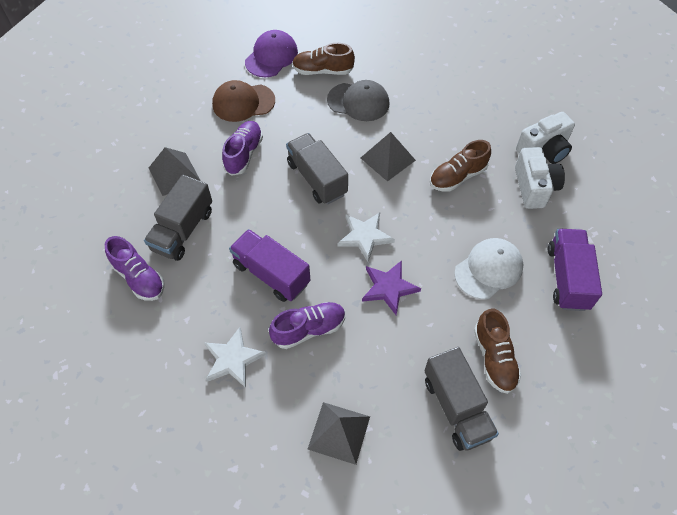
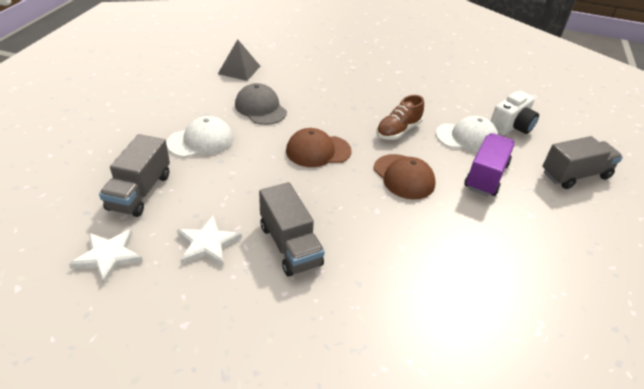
brown cap: [212,80,275,122] = 1 -> [286,128,352,167] [374,154,435,200] = 2
brown shoe: [292,43,355,75] [430,140,491,192] [474,308,521,394] = 3 -> [376,95,424,140] = 1
grey pyramid: [149,147,201,196] [308,402,370,465] [361,132,416,182] = 3 -> [218,39,260,81] = 1
purple cap: [245,30,298,77] = 1 -> none = 0
purple shoe: [105,236,165,301] [222,121,263,176] [269,302,345,349] = 3 -> none = 0
purple star: [362,260,421,315] = 1 -> none = 0
purple truck: [229,229,310,302] [548,229,602,311] = 2 -> [464,133,515,196] = 1
white camera: [515,147,565,209] [516,112,575,164] = 2 -> [491,91,539,136] = 1
white cap: [454,238,524,299] = 1 -> [166,116,233,157] [436,116,498,152] = 2

